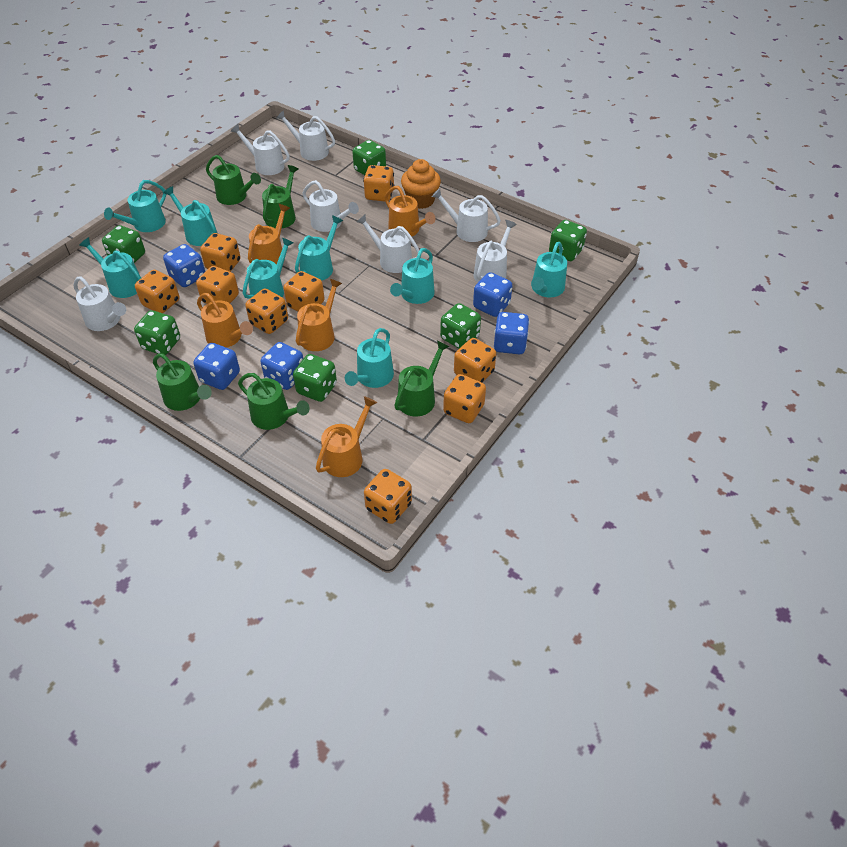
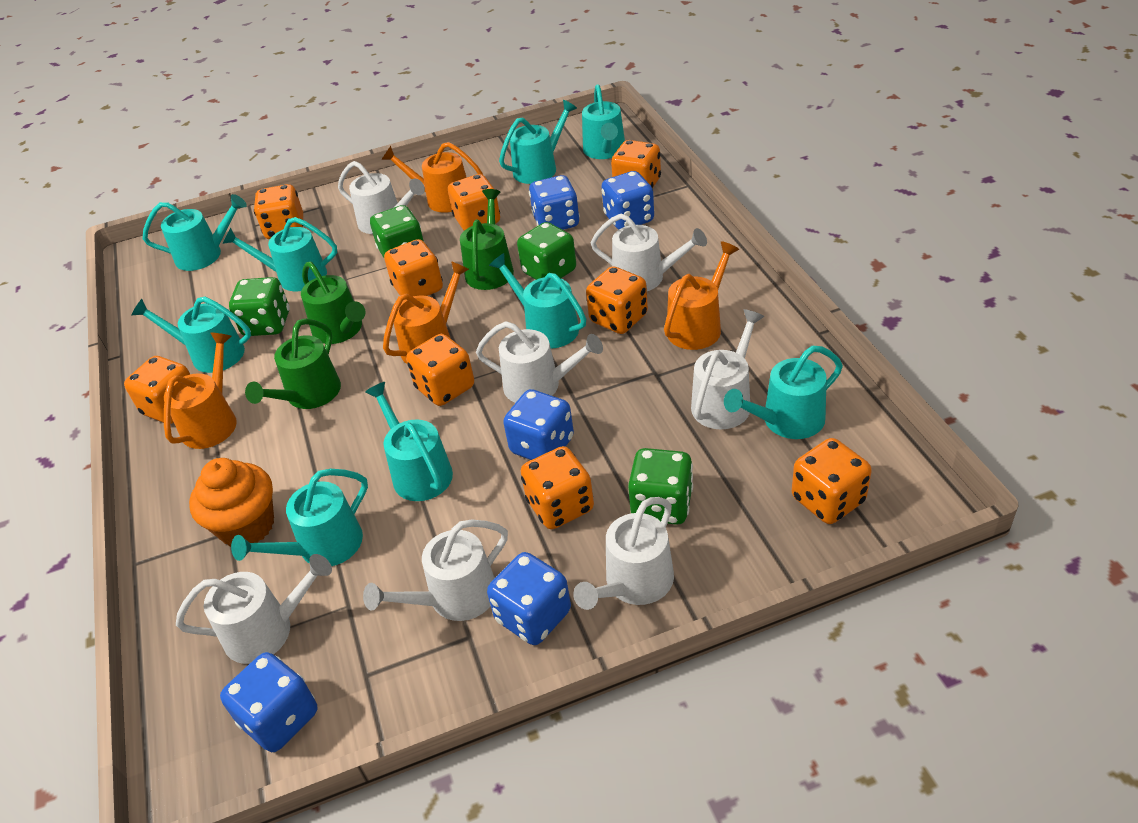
green dice: [102,225,145,263] [134,310,180,355] [293,354,337,402] [352,140,386,175] [440,303,481,349] [549,220,587,261] = 6 -> [229,277,290,336] [370,205,425,257] [517,222,576,280] [628,448,693,525] = 4
green watering can: [153,353,212,411] [206,155,261,205] [238,373,310,430] [262,165,298,229] [394,341,450,417] = 5 -> [245,318,341,409] [301,262,366,344] [460,189,514,290] = 3
orange watering can: [197,293,253,348] [248,204,290,264] [296,279,342,351] [316,396,377,477] [385,186,436,237] = 5 -> [164,333,237,449] [381,142,483,213] [383,261,469,364] [664,241,739,350] = 4
turquoise watering can: [79,237,141,298] [104,180,166,232] [163,186,217,246] [243,238,294,299] [295,215,343,281] [345,328,394,388] [390,248,435,304] [531,242,567,297] = 8 -> [131,297,251,373] [143,194,247,271] [222,217,337,291] [231,469,368,566] [365,382,453,501] [489,253,586,349] [499,100,577,184] [582,84,625,159] [724,346,843,439] = 9

